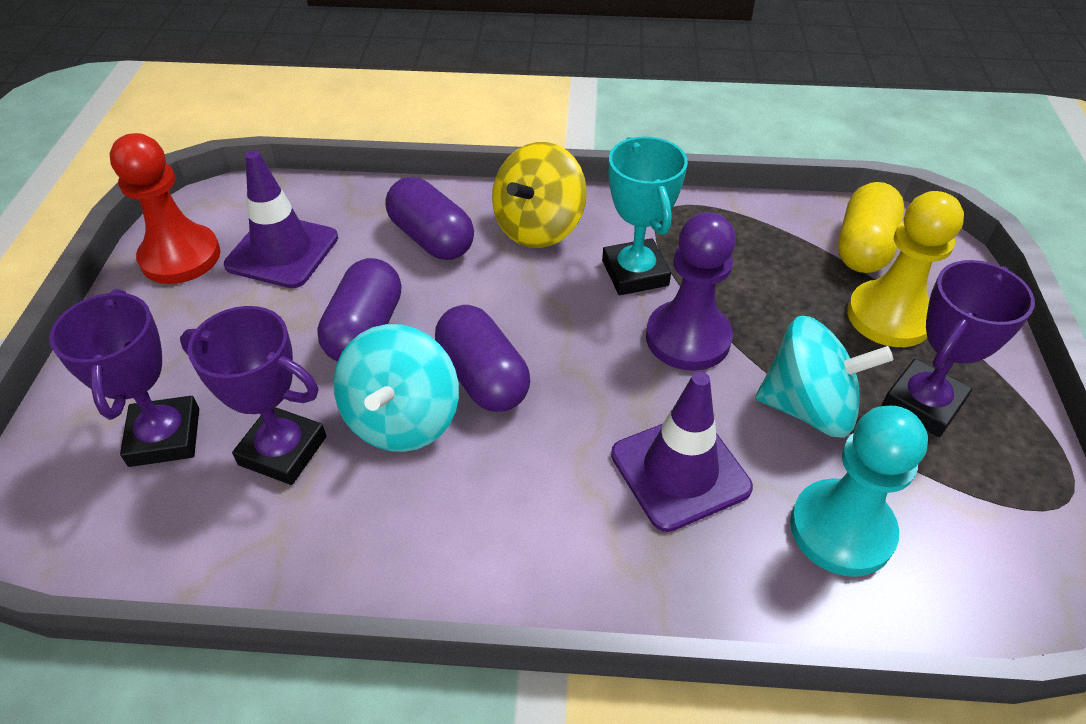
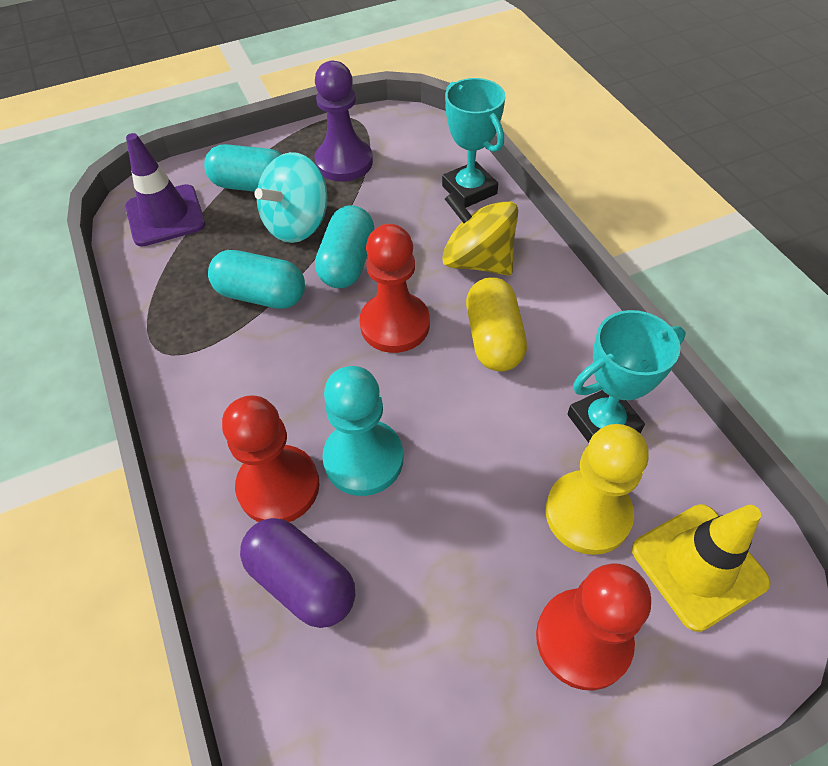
purple capsule: [317,258,401,362] [385,177,474,260] [435,305,530,412] = 3 -> [240,518,355,628] = 1
purple traffic cone: [224,150,338,288] [611,372,753,532] = 2 -> [126,133,205,246] = 1
purple trophy: [49,289,199,467] [180,306,326,485] [882,260,1035,437] = 3 -> none = 0
red pawn: [110,133,220,284] = 1 -> [222,395,319,522] [359,224,430,353] [536,563,651,690] = 3
turquoise capsule: none = 0 -> [204,144,282,192] [208,250,305,309] [315,205,374,288] = 3
turquoise spinning top: [333,324,459,452] [755,316,893,438] = 2 -> [254,152,327,243] = 1
turquoise trophy: [602,136,688,295] = 1 -> [442,78,505,208] [568,310,686,443] = 2
yellow traffic cone: none = 0 -> [632,504,771,632] = 1

